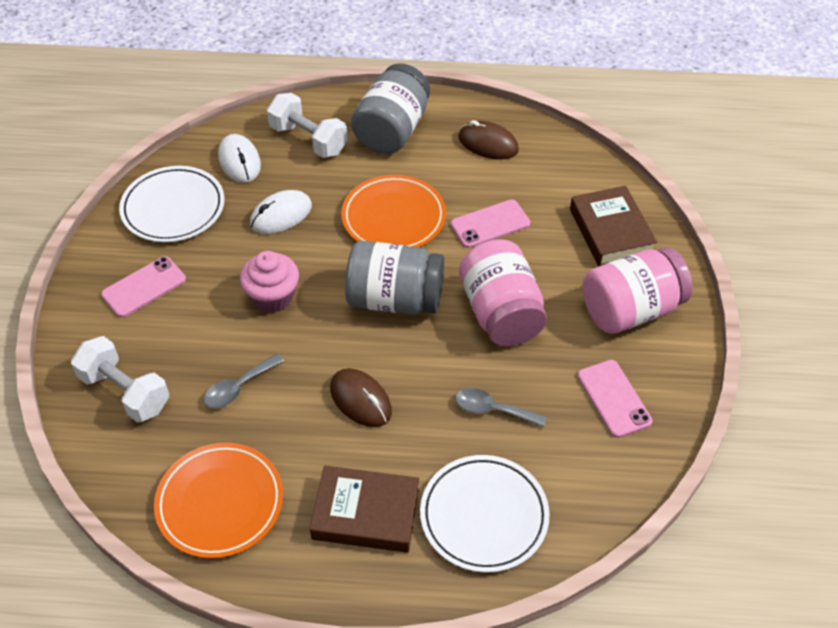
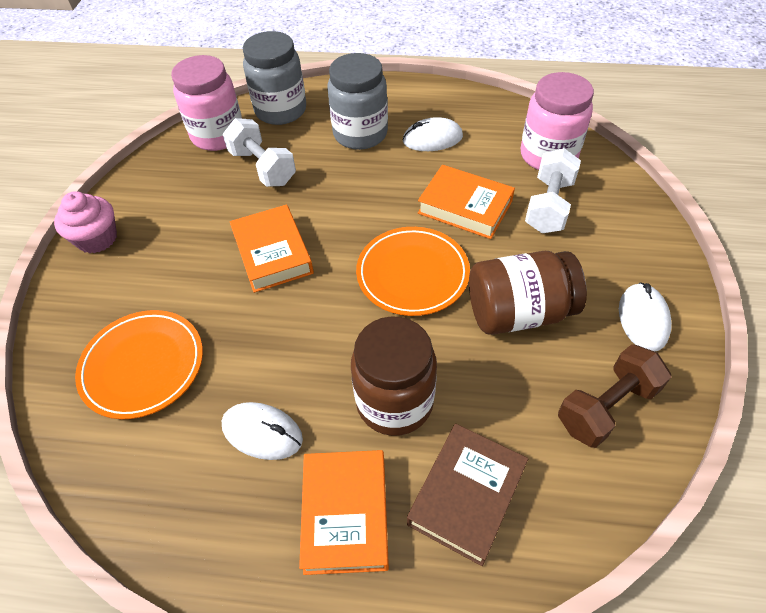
brown book: [310,466,419,553] [570,186,657,266] = 2 -> [407,424,528,566] = 1
brown dumbbell: none = 0 -> [558,344,672,448] = 1
brown jar: none = 0 -> [351,316,437,436] [469,251,587,335] = 2
brown mouse: [330,368,392,427] [458,120,519,160] = 2 -> none = 0
grey spoon: [204,353,284,408] [455,388,547,427] = 2 -> none = 0
orange book: none = 0 -> [230,205,314,293] [299,450,389,575] [418,165,515,239] = 3
pink phone: [101,256,186,317] [451,199,530,248] [578,360,652,438] = 3 -> none = 0
white mouse: [218,134,261,183] [250,190,312,234] = 2 -> [222,402,303,460] [402,117,463,151] [619,283,672,351] = 3
white plate: [119,166,225,242] [420,455,550,573] = 2 -> none = 0

